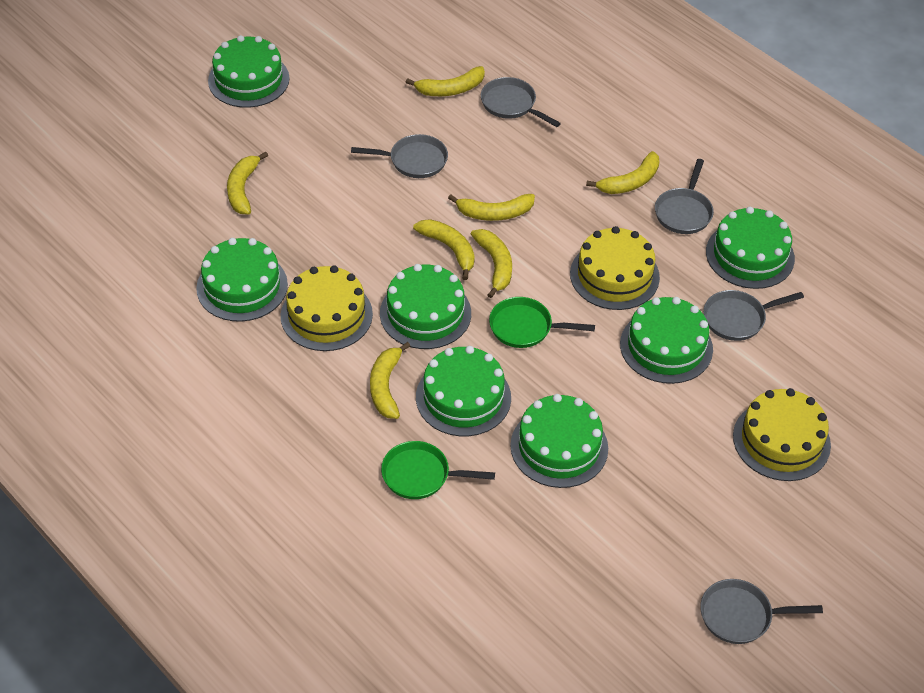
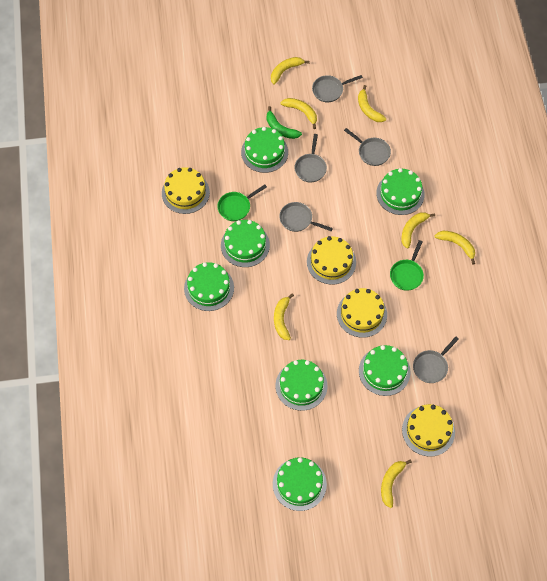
green banana: none = 0 -> [267,106,302,139] = 1
yellow cake: [281,265,373,351] [570,226,660,310] [733,388,831,481] = 3 -> [162,167,210,214] [307,236,356,285] [337,288,387,338] [402,404,455,457] = 4

